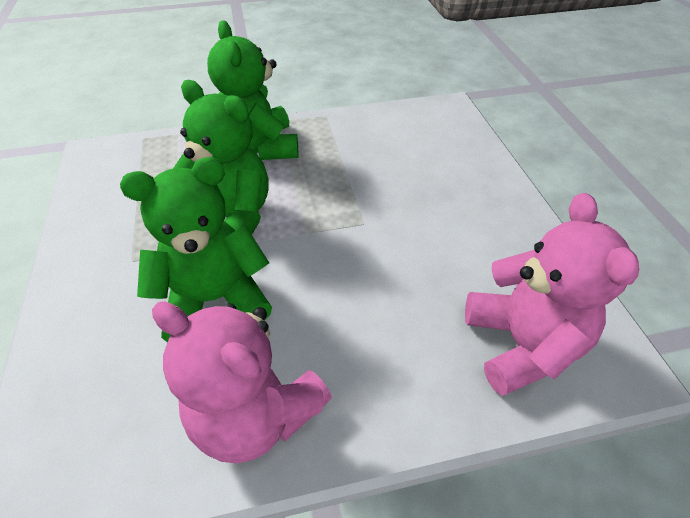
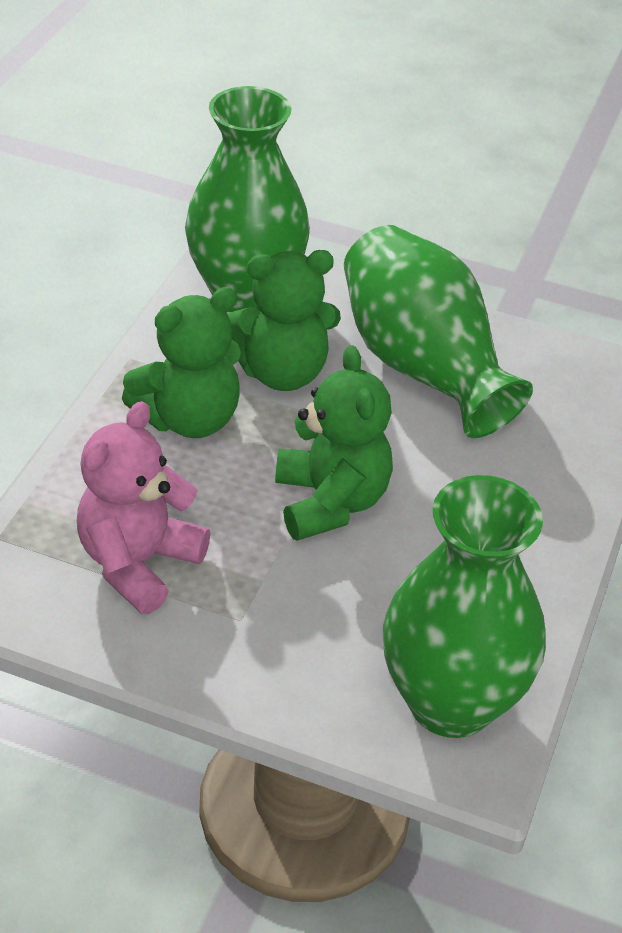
green vase: none = 0 -> [185,86,310,312] [344,225,533,438] [383,475,546,738] = 3
pink teddy bear: [152,301,332,463] [465,193,639,396] = 2 -> [77,401,210,614] = 1

